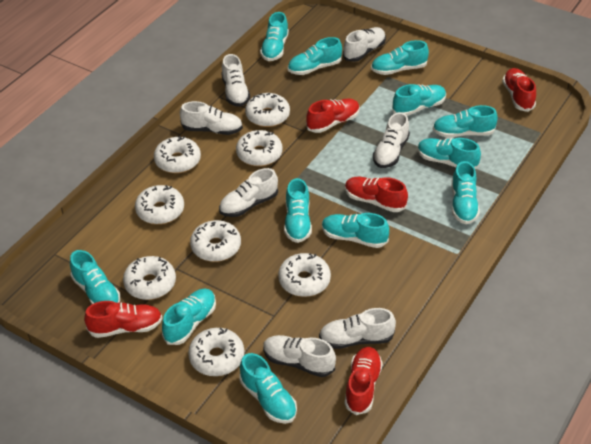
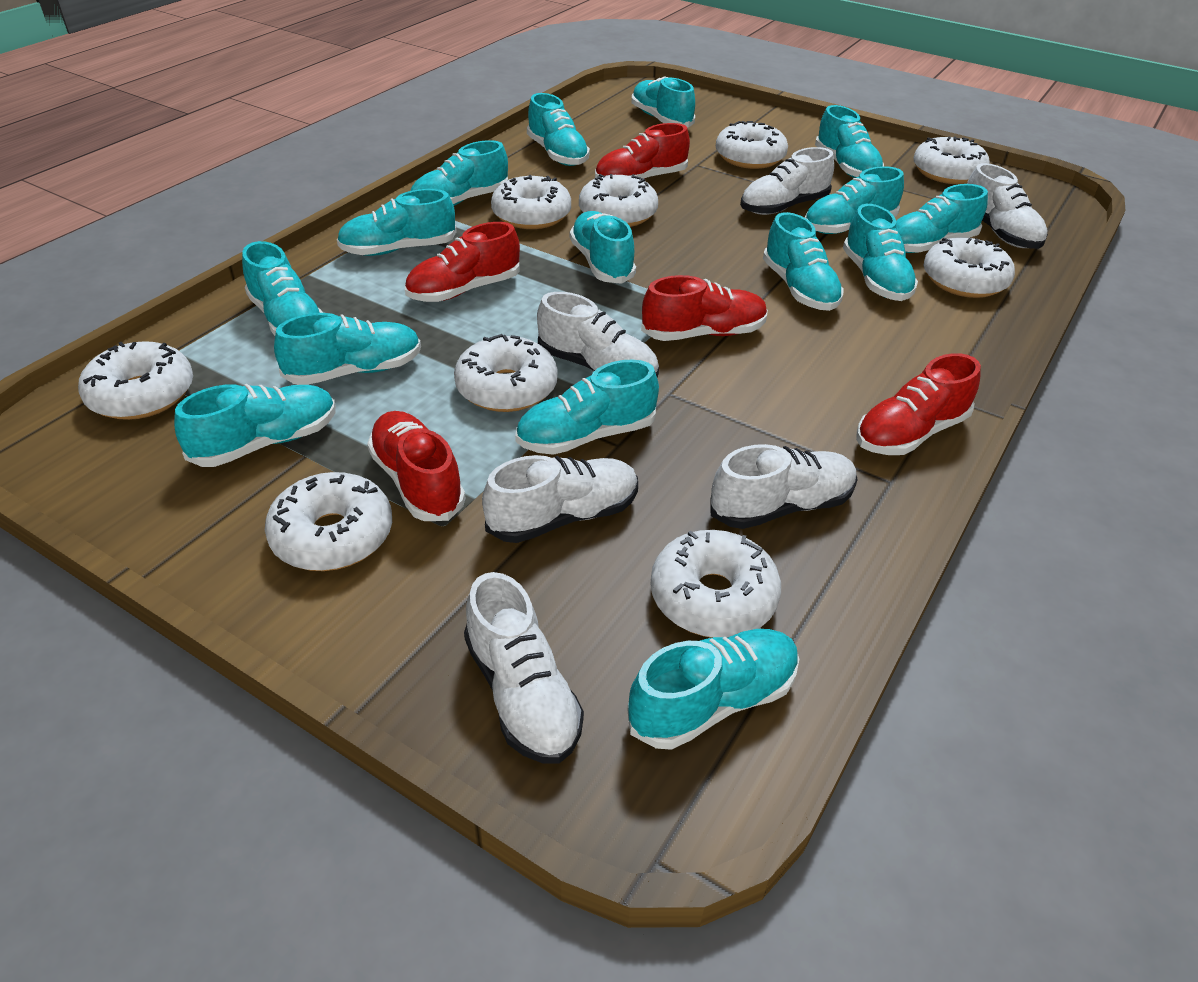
turquoise shoe: [70,250,120,304] [162,289,216,345] [239,353,297,424] [260,12,289,61] [284,178,312,243] [288,37,342,75] [322,213,389,248] [371,40,429,75] [392,84,446,116] [418,138,481,169] [433,105,498,137] [451,161,480,224] = 12 -> [174,384,336,467] [242,241,323,336] [274,313,421,385] [337,189,457,256] [411,140,508,206] [515,359,659,455] [527,93,590,166] [570,211,636,284] [628,629,799,750] [632,76,695,128] [763,212,844,311] [805,166,904,234] [815,105,884,178] [843,204,918,301] [896,184,988,253] = 15
white donut: [123,256,176,300] [135,185,184,224] [154,136,201,173] [188,328,244,376] [190,220,241,262] [236,130,282,166] [245,93,290,127] [278,253,331,297] = 8 -> [78,341,193,420] [265,472,392,571] [454,334,558,412] [491,175,571,229] [579,174,658,227] [651,530,781,638] [716,121,788,169] [913,137,990,184] [924,237,1015,298] = 9
white shoe: [180,101,243,135] [219,168,278,217] [221,54,250,107] [263,335,336,377] [319,308,396,349] [343,27,386,62] [373,112,410,168] = 7 -> [464,572,584,764] [482,455,638,543] [537,292,659,378] [710,444,858,529] [740,147,834,215] [967,163,1048,249] = 6

